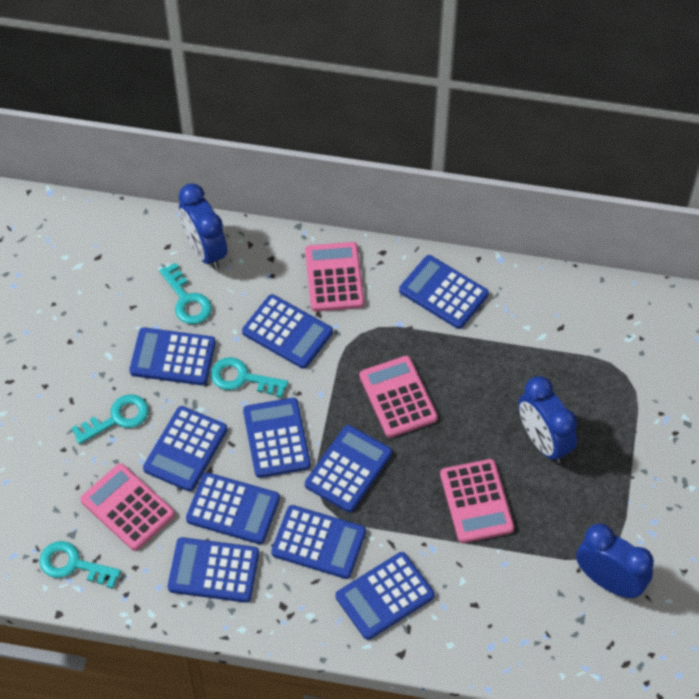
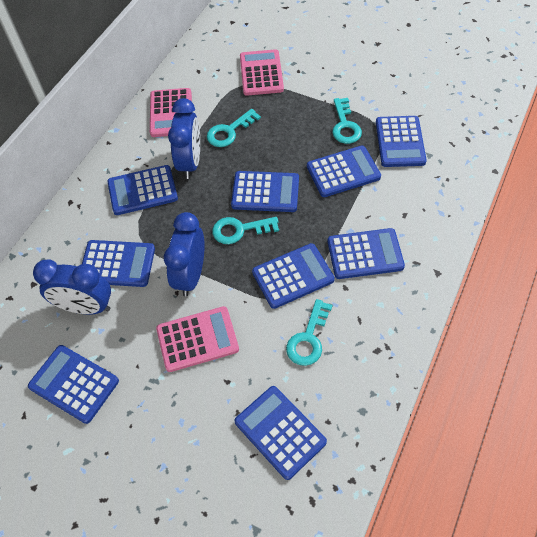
blue calculator: [129,327,216,385] [143,406,227,492] [168,537,259,603] [186,472,280,544] [242,294,333,369] [243,398,311,478] [271,505,366,579] [305,425,392,512] [336,552,435,640] [399,255,489,329] = 10 -> [28,345,119,424] [82,240,155,287] [107,165,178,215] [231,171,299,212] [234,386,327,480] [252,243,335,309] [307,146,381,197] [328,228,405,279] [376,116,427,167] = 9
pink calculator: [80,463,175,551] [305,242,364,312] [359,356,438,438] [440,459,514,543] = 4 -> [150,88,192,137] [156,306,239,372] [240,49,284,96] = 3

